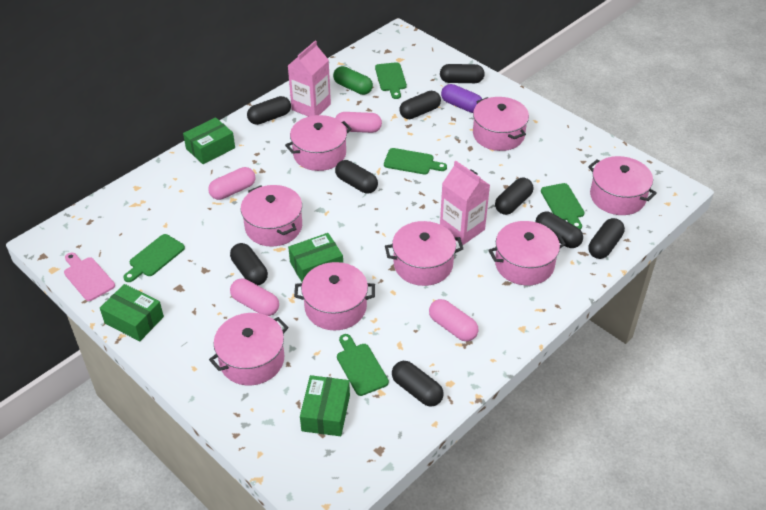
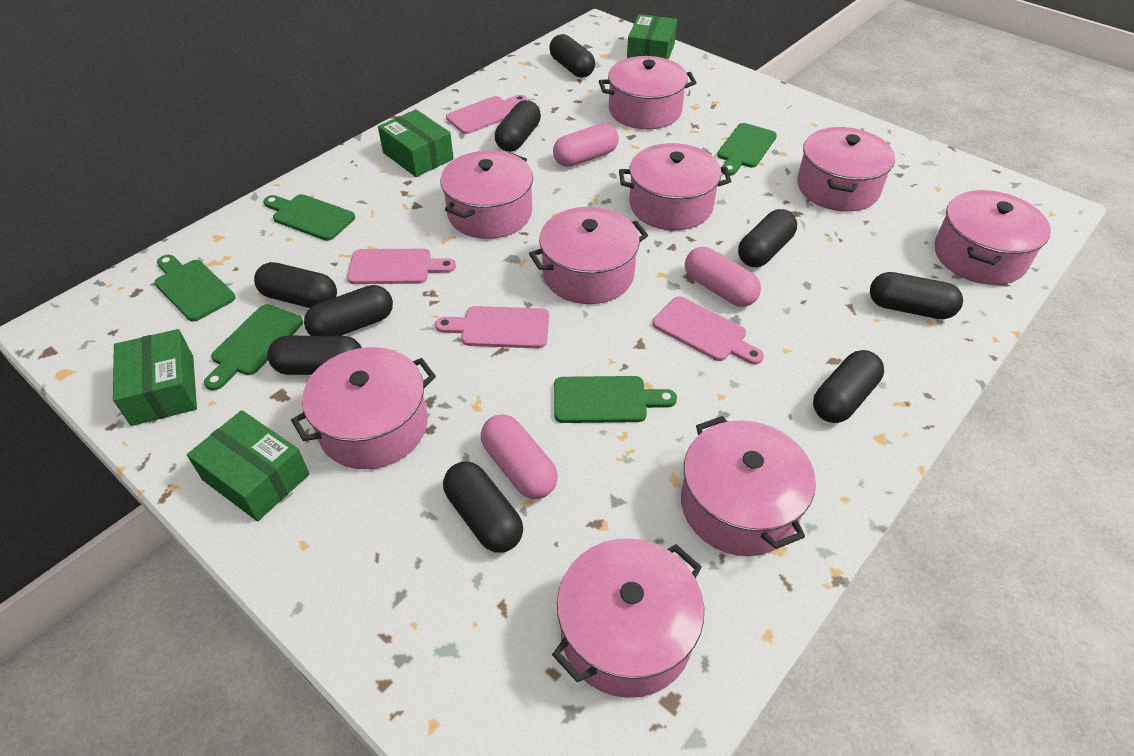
green capsule: [333,66,373,95] = 1 -> none = 0
pink capsule: [208,167,255,200] [230,279,279,316] [336,112,382,133] [429,299,478,341] = 4 -> [481,414,558,499] [553,123,619,167] [685,247,761,307] = 3
pink carton: [288,41,331,117] [440,161,490,245] = 2 -> none = 0
pink cutting board: [64,253,115,301] = 1 -> [347,249,456,284] [435,306,549,348] [446,95,527,134] [652,296,764,365] = 4
pink pot: [209,313,289,385] [241,185,302,247] [285,115,352,171] [294,262,375,330] [385,221,463,286] [473,97,529,151] [488,221,566,285] [588,156,657,215] = 8 -> [291,347,436,469] [440,150,533,239] [529,207,648,304] [552,538,704,698] [599,56,696,129] [619,143,731,230] [681,416,816,556] [797,127,895,212] [934,190,1051,285] = 9
purple capsule: [441,84,482,113] = 1 -> none = 0

